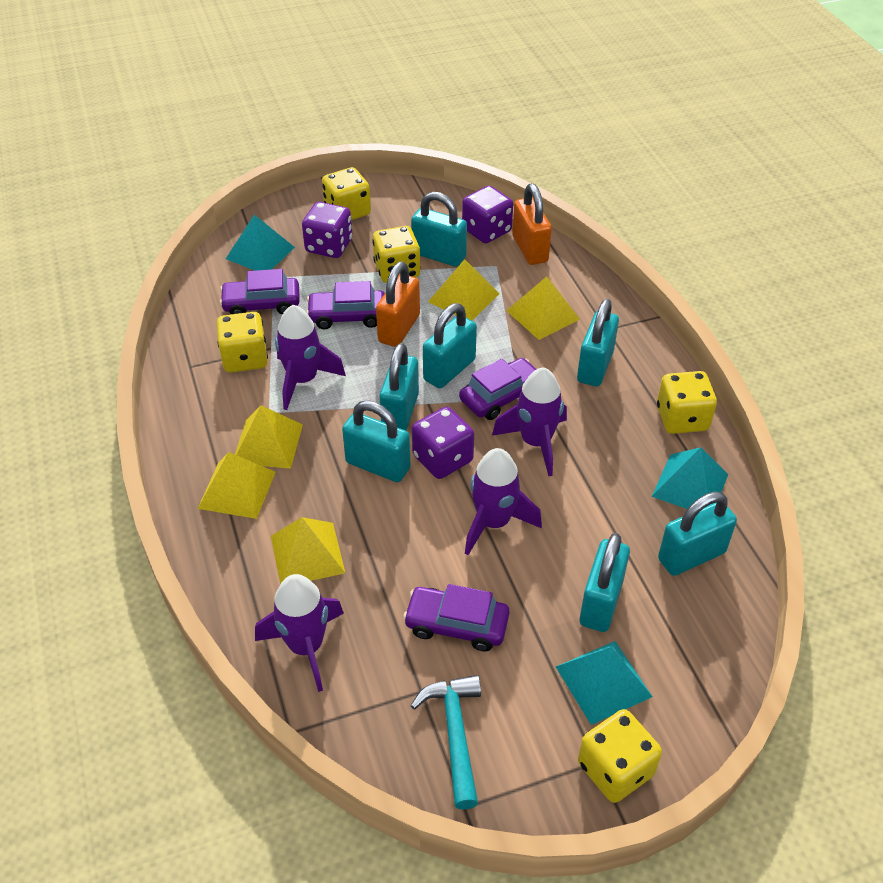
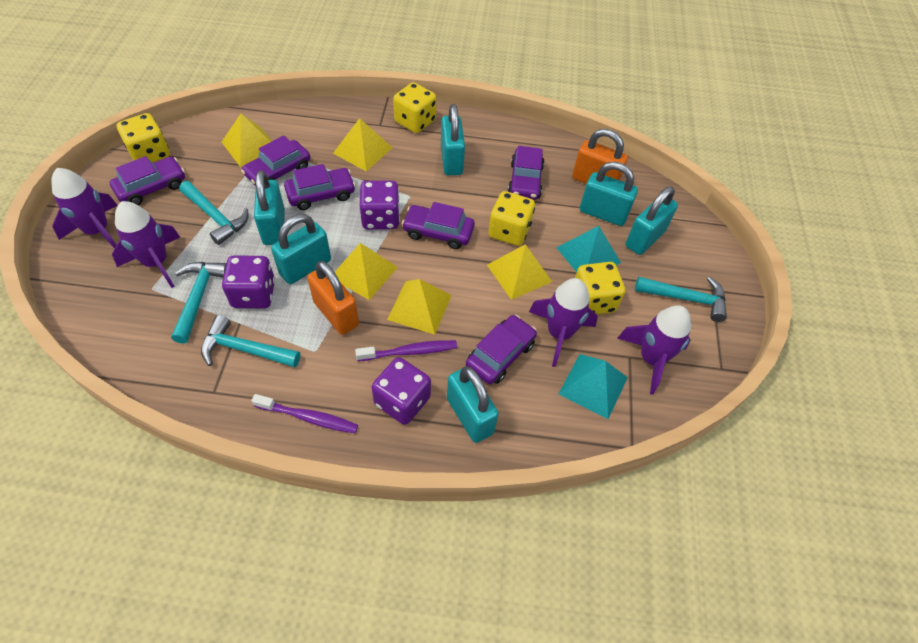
purple car: [220,269,300,315] [306,281,385,330] [403,584,509,651] [459,358,536,420] = 4 -> [110,156,185,205] [241,135,310,186] [284,164,356,210] [402,202,475,249] [466,315,537,384] [508,146,544,200] = 6
purple toothbrush: none = 0 -> [251,394,358,433] [355,340,457,361] = 2
turquoise hammer: [410,675,481,810] = 1 -> [171,262,226,344] [179,181,248,245] [201,315,300,367] [635,277,727,322] = 4
turquoise padlock: [342,400,411,482] [379,343,419,430] [411,192,467,267] [423,303,477,388] [577,299,619,387] [580,533,630,632] [658,492,737,576] = 7 -> [254,170,285,245] [271,214,331,284] [441,104,465,175] [447,366,499,443] [580,162,638,226] [625,186,678,255] = 6
turquoise pyramid: [226,215,295,271] [556,641,652,725] [652,447,728,509] = 3 -> [556,226,621,272] [559,354,628,419] = 2
yellow dice: [217,312,268,372] [322,167,371,220] [372,226,421,283] [578,709,662,803] [657,371,717,434] = 5 -> [117,113,170,163] [393,82,436,133] [488,191,535,246] [575,262,625,314] = 4

